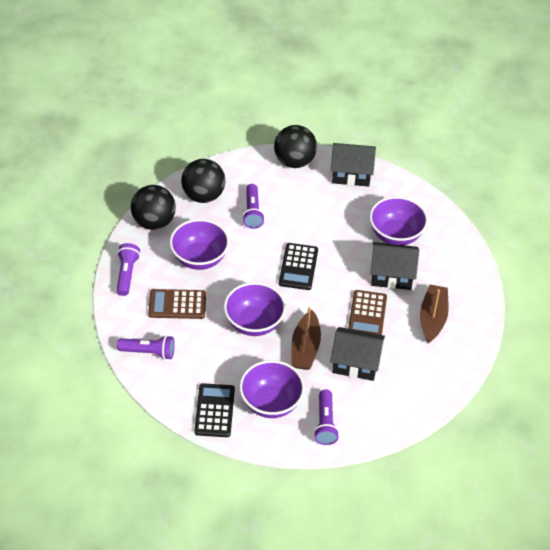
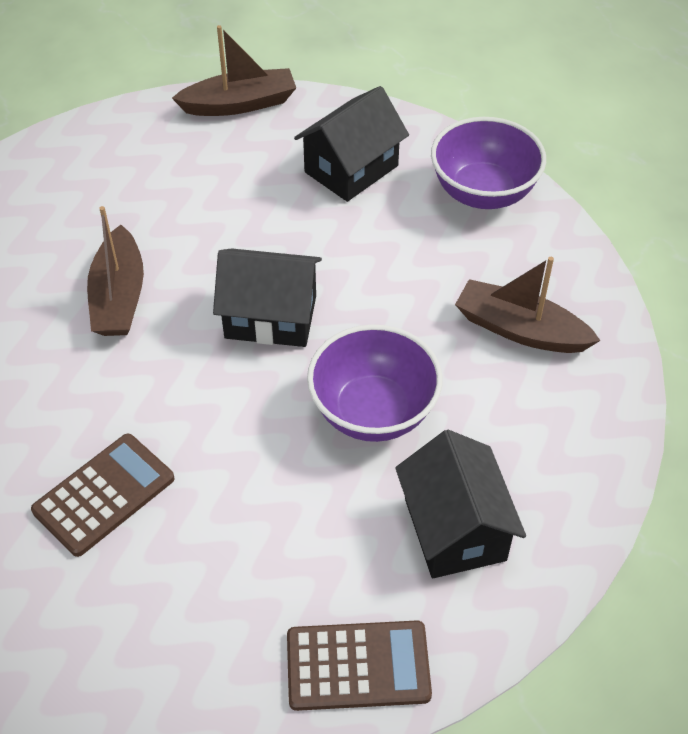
black ball: [131,185,176,230] [181,159,226,203] [274,125,317,168] = 3 -> none = 0
black calculator: [194,383,235,437] [279,243,318,290] = 2 -> none = 0
brown boat: [291,307,321,370] [420,285,449,343] = 2 -> [87,206,144,336] [172,25,296,116] [455,257,601,353] = 3
purple bowl: [170,219,229,270] [224,282,286,336] [239,360,305,418] [369,196,428,245] = 4 -> [307,324,443,442] [431,117,546,209] = 2
purple flashlight: [117,243,140,296] [117,335,175,360] [242,184,265,229] [314,390,339,445] = 4 -> none = 0

